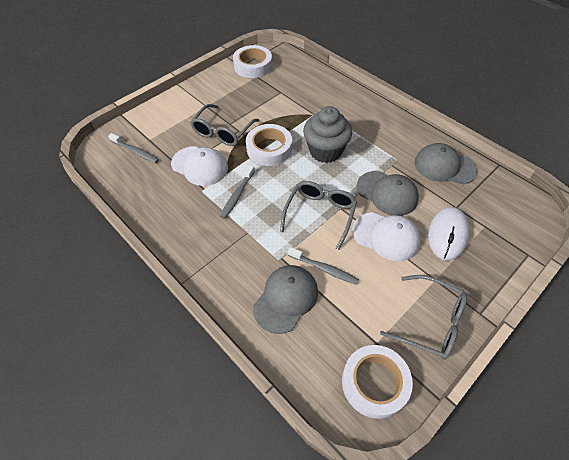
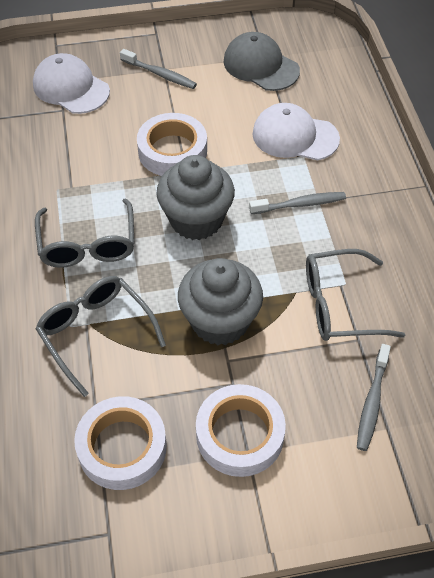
grey cap: [253,265,318,334] [357,171,419,216] [415,143,478,185] = 3 -> [224,32,300,91] = 1
grey cupcake: [303,106,352,163] = 1 -> [156,155,235,240] [178,258,263,345] = 2
white mouse: [428,207,469,261] = 1 -> none = 0

